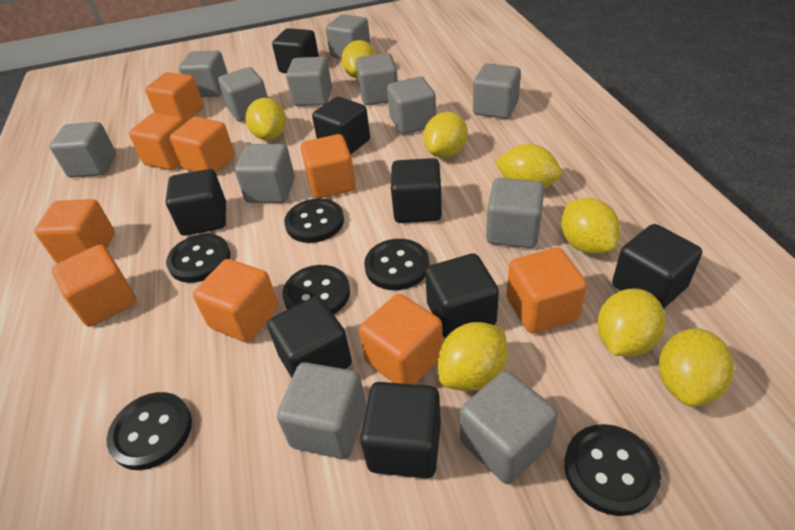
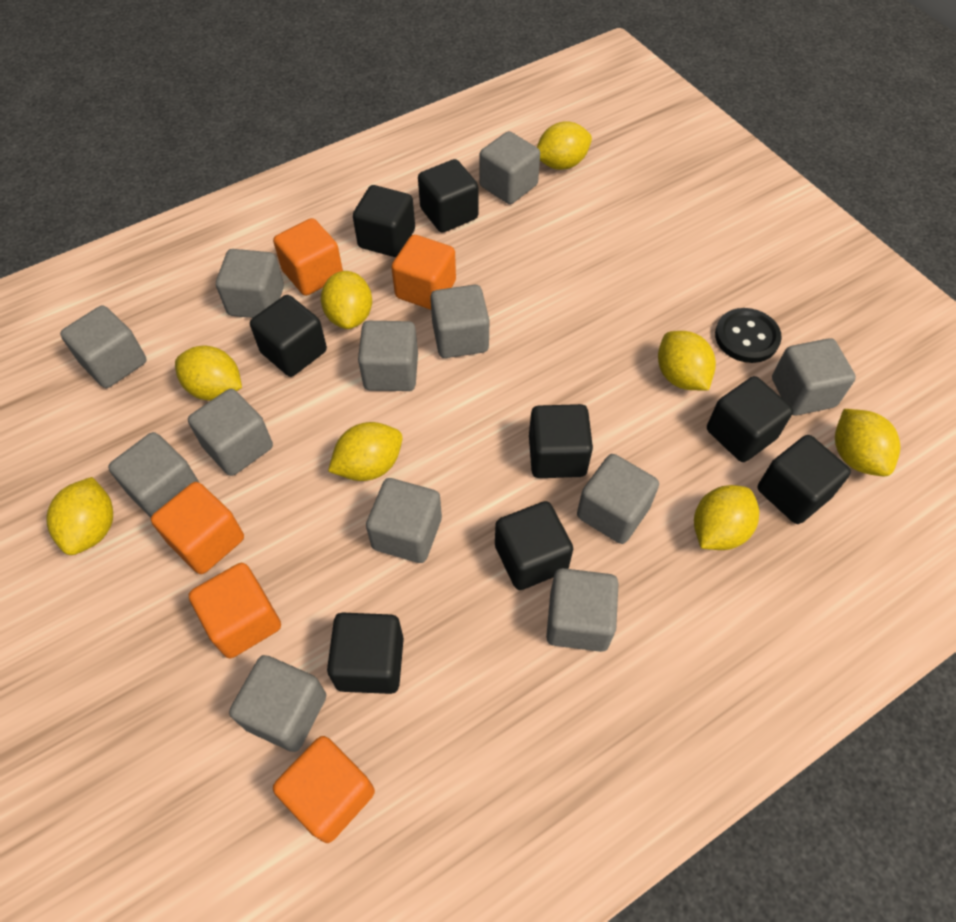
black button: [107,392,192,470] [166,234,230,283] [282,265,350,314] [284,198,344,243] [364,239,429,290] [564,424,661,516] = 6 -> [715,308,782,363] = 1
orange cube: [34,199,115,263] [52,245,136,327] [129,113,185,170] [145,72,204,123] [170,116,235,173] [193,259,278,342] [301,134,356,199] [359,294,443,384] [507,247,587,333] = 9 -> [151,482,244,574] [189,563,281,658] [273,218,343,296] [273,736,375,843] [391,235,456,310] = 5

